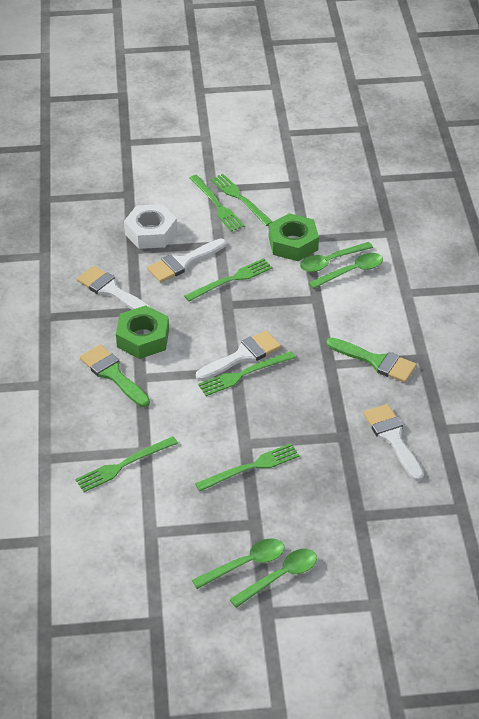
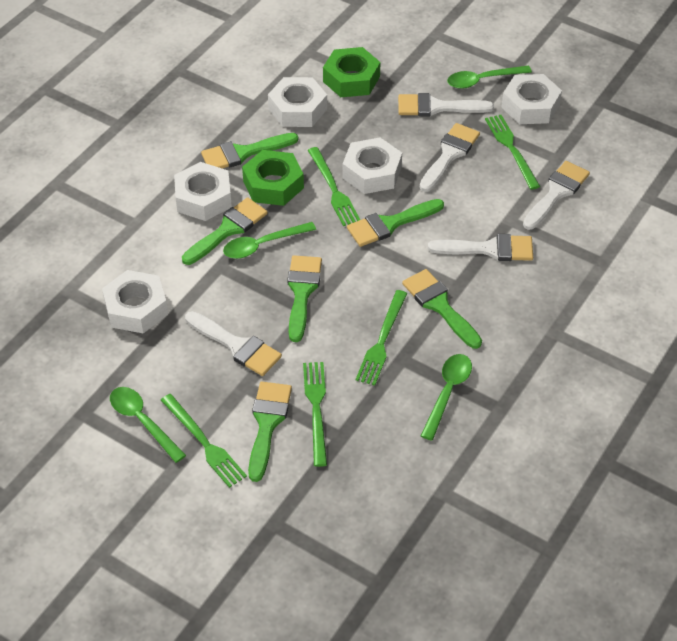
green brush: [80,345,150,407] [326,338,417,383] = 2 -> [182,197,268,265] [201,133,299,168] [248,382,292,482] [287,255,322,342] [347,199,444,247] [402,269,482,349] = 6
green fork: [75,436,178,492] [184,258,273,301] [190,175,244,232] [195,443,300,492] [198,351,296,396] [211,174,273,226] = 6 -> [161,394,247,488] [303,362,327,467] [308,147,360,226] [356,290,408,386] [485,115,540,190] = 5
white brush: [77,266,151,310] [147,239,226,283] [196,330,281,381] [364,404,424,481] = 4 -> [185,311,282,376] [398,93,494,117] [420,123,480,192] [428,234,533,261] [523,161,590,230] = 5
white nut: [124,204,177,249] = 1 -> [102,270,168,333] [174,162,232,221] [268,77,327,127] [343,138,402,194] [501,74,562,124] = 5

